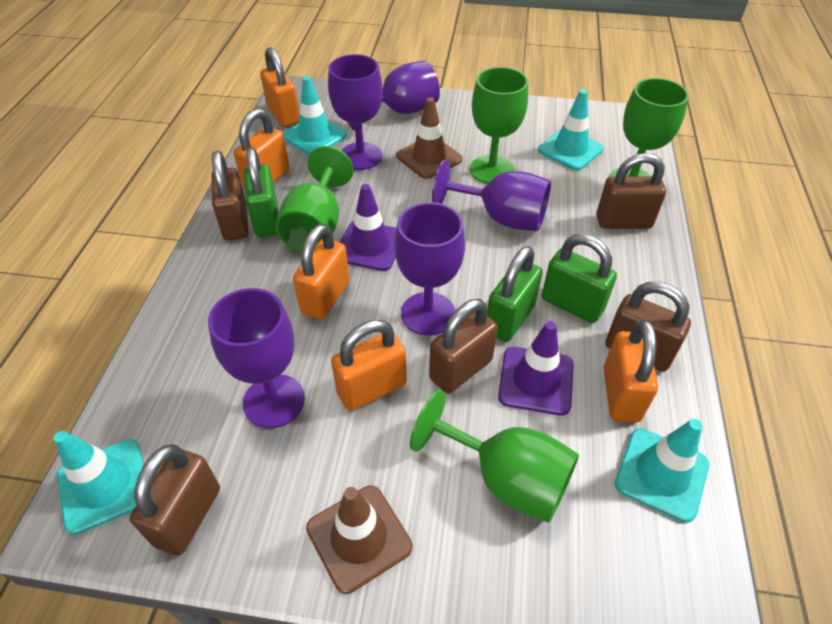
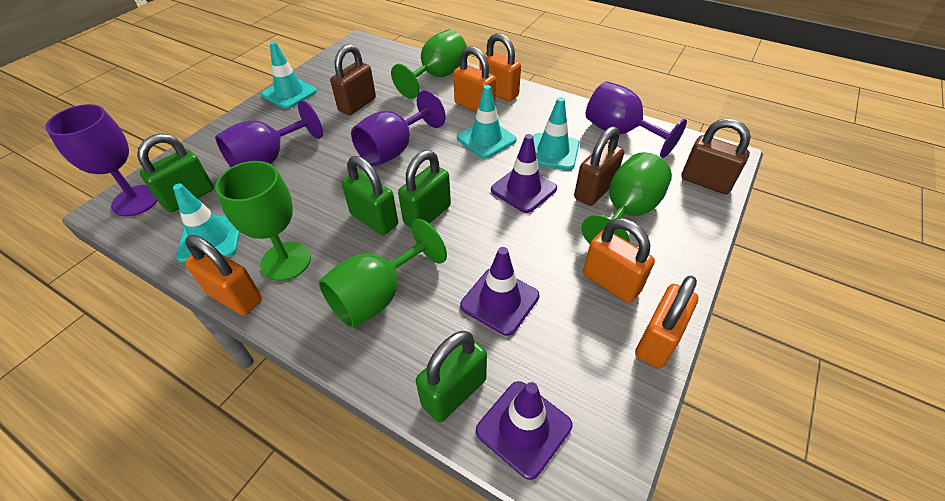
brown padlock: [130,444,220,556] [212,151,249,241] [429,299,498,394] [596,153,666,229] [605,281,691,372] = 5 -> [330,44,376,115] [574,126,624,206] [681,118,751,194] = 3
brown traffic cone: [306,485,412,594] [396,97,463,179] = 2 -> none = 0
green padlock: [244,147,278,237] [487,246,543,342] [542,234,617,323] = 3 -> [137,134,214,212] [342,156,398,235] [398,150,451,228] [416,331,487,422] = 4
purple goblet: [208,288,305,428] [328,54,383,170] [348,61,440,131] [395,202,465,336] [432,160,551,231] = 5 -> [45,104,158,217] [215,100,323,167] [351,90,445,166] [586,81,687,158] = 4
purple traffic cone: [340,184,397,271] [498,321,574,416] = 2 -> [460,247,539,336] [476,381,572,480] [491,134,557,213] = 3

